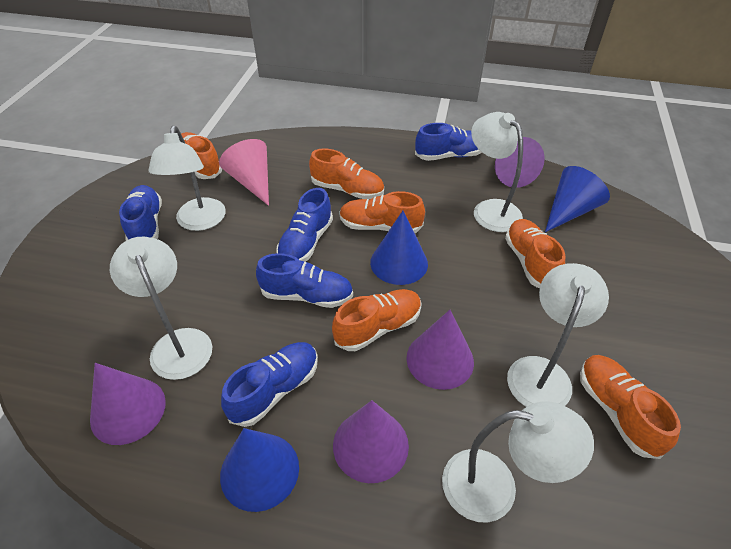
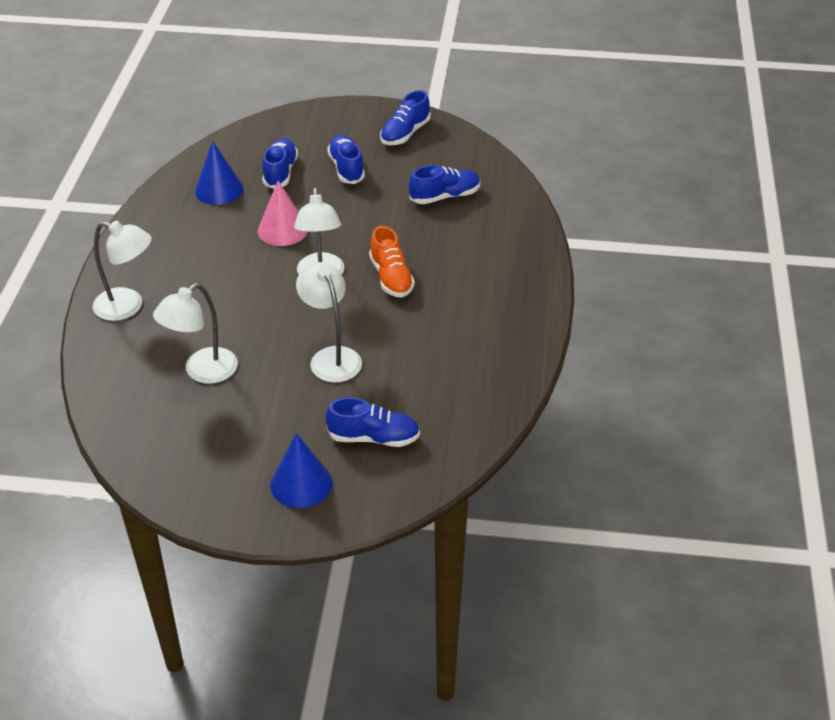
blue cone: [220,428,299,512] [370,211,428,285] [545,166,610,232] = 3 -> [195,141,244,205] [270,433,333,508] = 2
orange shoe: [181,132,222,179] [309,148,384,199] [332,289,422,351] [339,191,425,233] [505,219,565,288] [580,355,681,459] = 6 -> [369,226,415,297] = 1
purple cone: [90,363,166,445] [333,400,409,483] [406,310,474,390] [495,137,545,188] = 4 -> none = 0
white lamp: [110,237,212,380] [149,126,226,231] [442,401,594,523] [471,112,523,232] [507,263,609,407] = 5 -> [93,221,152,321] [153,283,238,384] [294,188,345,275] [296,262,362,382] = 4

